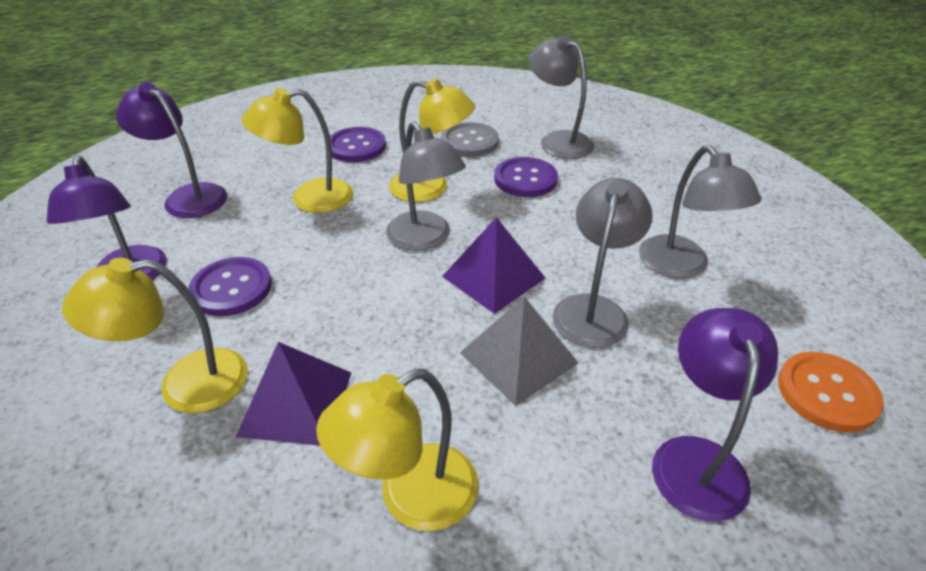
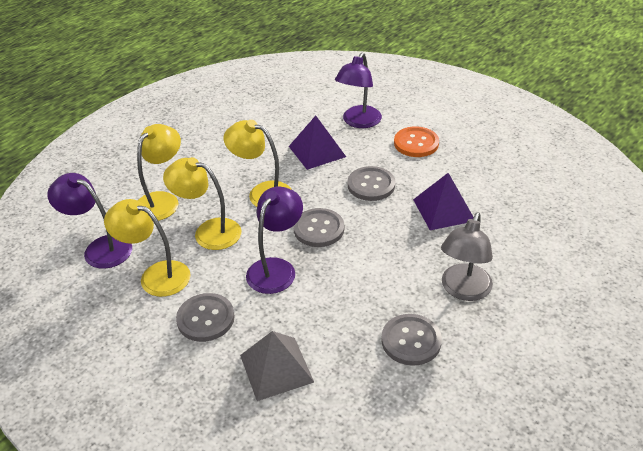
grey button: [441,122,499,157] = 1 -> [176,293,235,342] [293,208,344,247] [348,166,395,201] [381,314,442,366] = 4
grey lamp: [386,121,466,251] [528,35,594,159] [553,178,653,348] [639,145,761,278] = 4 -> [441,212,493,301] = 1
purple button: [189,257,272,316] [330,127,386,162] [494,157,558,197] = 3 -> none = 0

